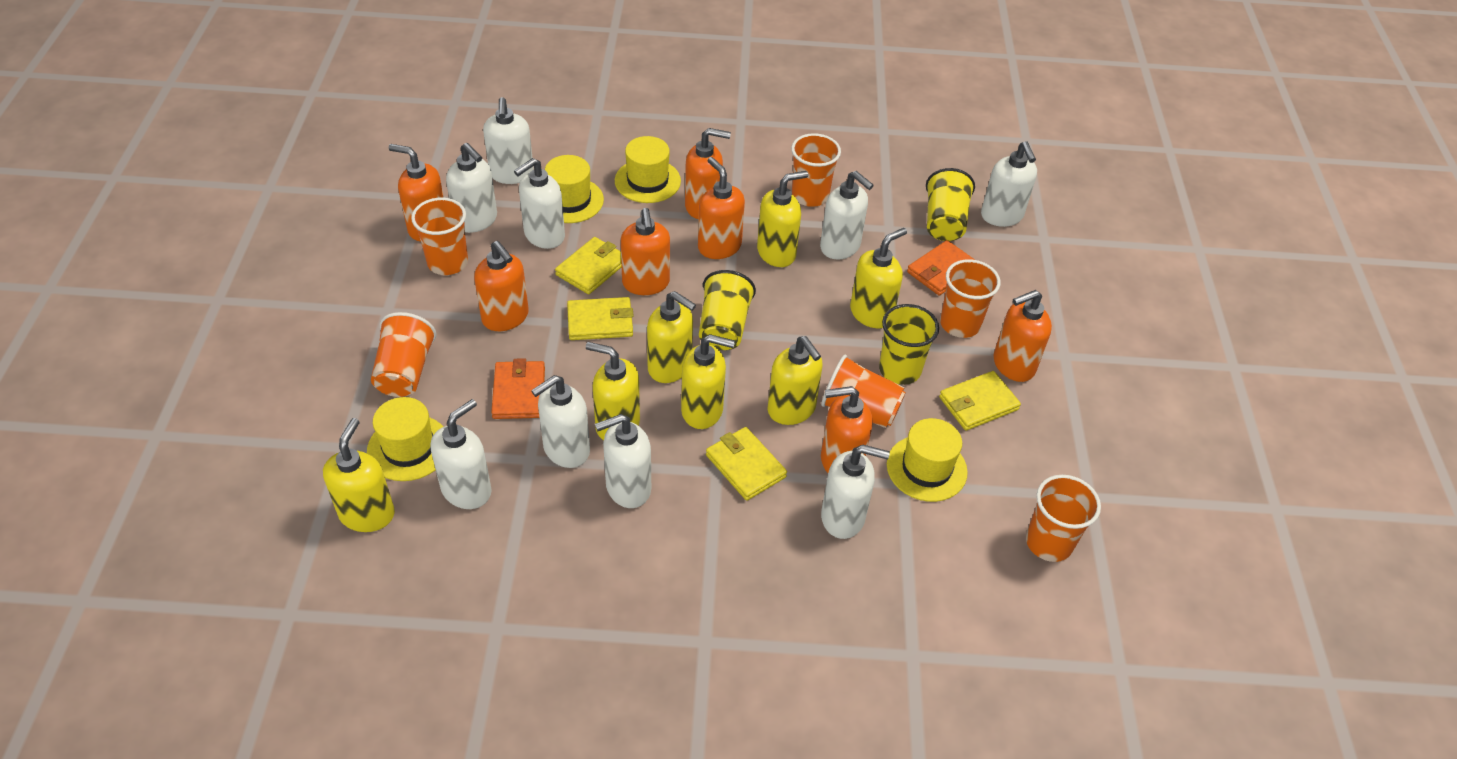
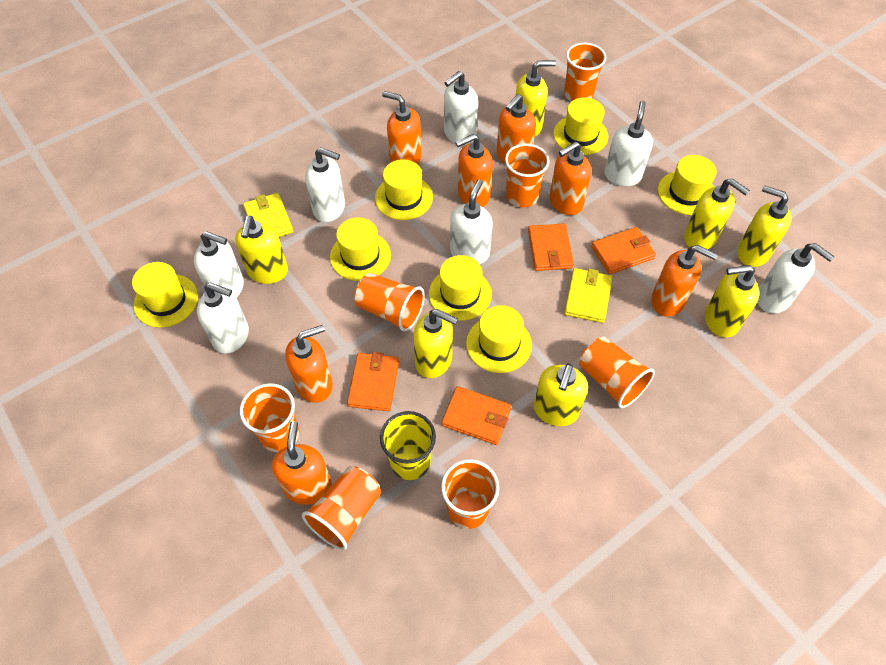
orange cup: [371,312,436,397] [411,198,468,275] [791,133,841,207] [821,355,906,428] [940,259,1001,338] [1026,475,1101,562] = 6 -> [240,383,299,452] [302,466,381,550] [354,273,425,331] [441,459,499,529] [505,144,550,208] [564,43,606,102] [579,337,655,408] = 7
orange wallet: [491,358,545,419] [907,240,975,296] = 2 -> [347,352,399,411] [442,386,512,445] [528,224,574,271] [591,227,656,274] = 4
white soap dispenser: [430,399,491,509] [446,143,497,233] [483,97,534,184] [514,158,565,249] [531,375,590,468] [595,414,651,508] [820,171,874,260] [821,445,890,539] [981,141,1037,227] = 9 -> [194,231,244,298] [197,283,249,354] [305,147,345,222] [444,71,478,145] [450,179,493,264] [604,101,653,186] [757,243,835,313] = 7
yellow cup: [699,270,756,350] [879,304,939,385] [926,168,975,241] = 3 -> [380,411,436,480] = 1
yellow hat: [367,397,443,481] [545,155,604,223] [615,136,681,203] [887,418,968,502] = 4 -> [132,262,198,328] [330,217,391,281] [375,159,433,220] [429,255,492,321] [466,305,532,373] [553,97,609,155] [658,155,717,215] = 7
yellow wallet: [555,237,622,294] [567,297,634,340] [706,427,787,501] [939,371,1021,431] = 4 -> [243,193,294,237] [564,268,612,323] = 2

